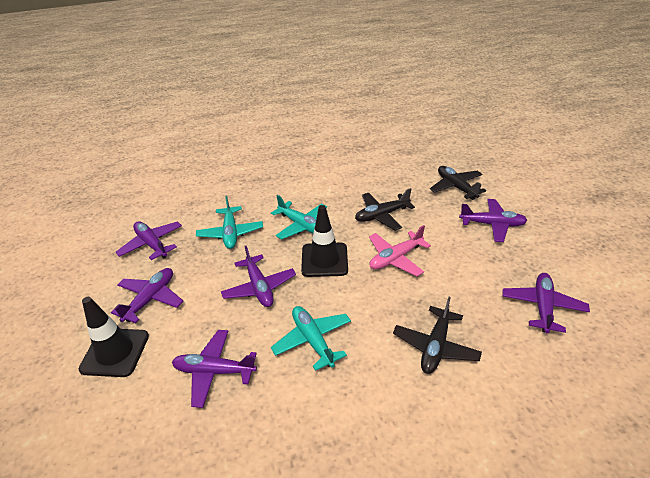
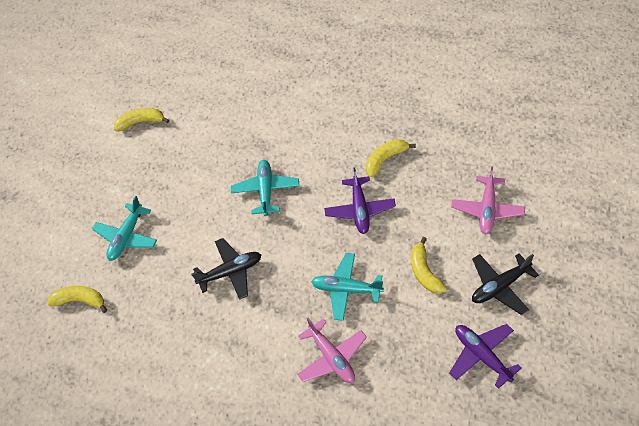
black plane: [355,188,415,231] [393,297,482,374] [430,166,486,200] = 3 -> [191,238,261,300] [472,254,539,315] = 2
black traffic cone: [79,297,149,377] [301,205,348,277] = 2 -> none = 0
pink plane: [369,225,431,276] = 1 -> [297,318,367,383] [451,166,525,234] = 2
purple plane: [111,268,183,323] [116,221,182,260] [172,330,257,408] [221,246,296,307] [459,199,528,242] [502,273,590,333] = 6 -> [324,168,396,234] [449,324,521,389] = 2
yellow banana: none = 0 -> [47,286,107,313] [114,108,169,131] [366,139,416,178] [411,237,447,294] = 4

